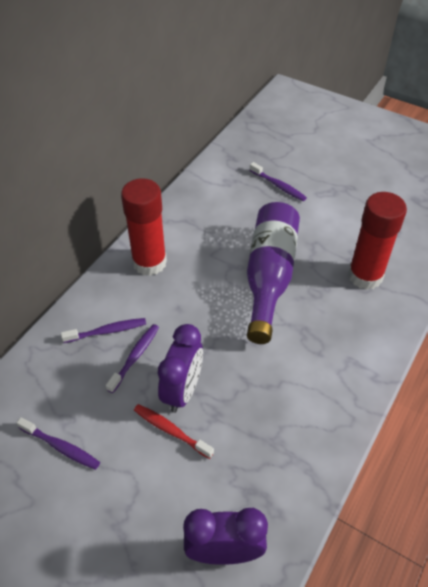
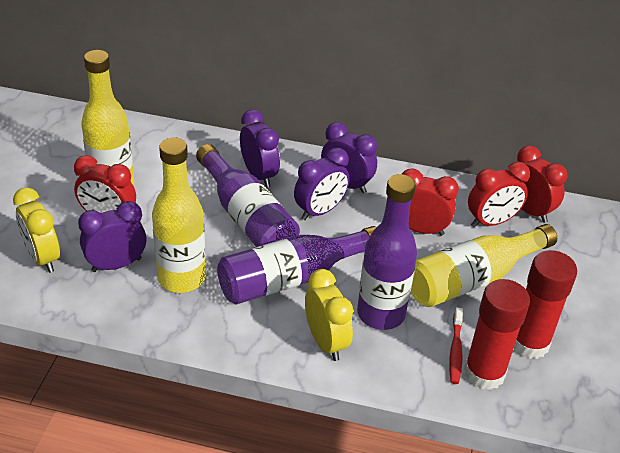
purple bottle: [247,202,300,344] = 1 -> [196,144,300,247] [217,226,376,305] [357,174,417,330] = 3
purple clock: [158,324,203,413] [183,508,268,565] = 2 -> [78,201,147,272] [240,109,280,187] [294,147,350,220] [321,122,377,193] = 4
purple toothbrush: [16,417,100,470] [61,318,146,343] [106,324,159,393] [250,162,307,201] = 4 -> none = 0
red clock: none = 0 -> [74,155,136,213] [402,168,459,236] [468,162,530,228] [517,146,567,223] = 4
yellow bottle: none = 0 -> [81,50,135,186] [152,137,206,293] [411,224,557,307] = 3
yellow clock: none = 0 -> [13,187,60,273] [305,269,353,361] = 2

